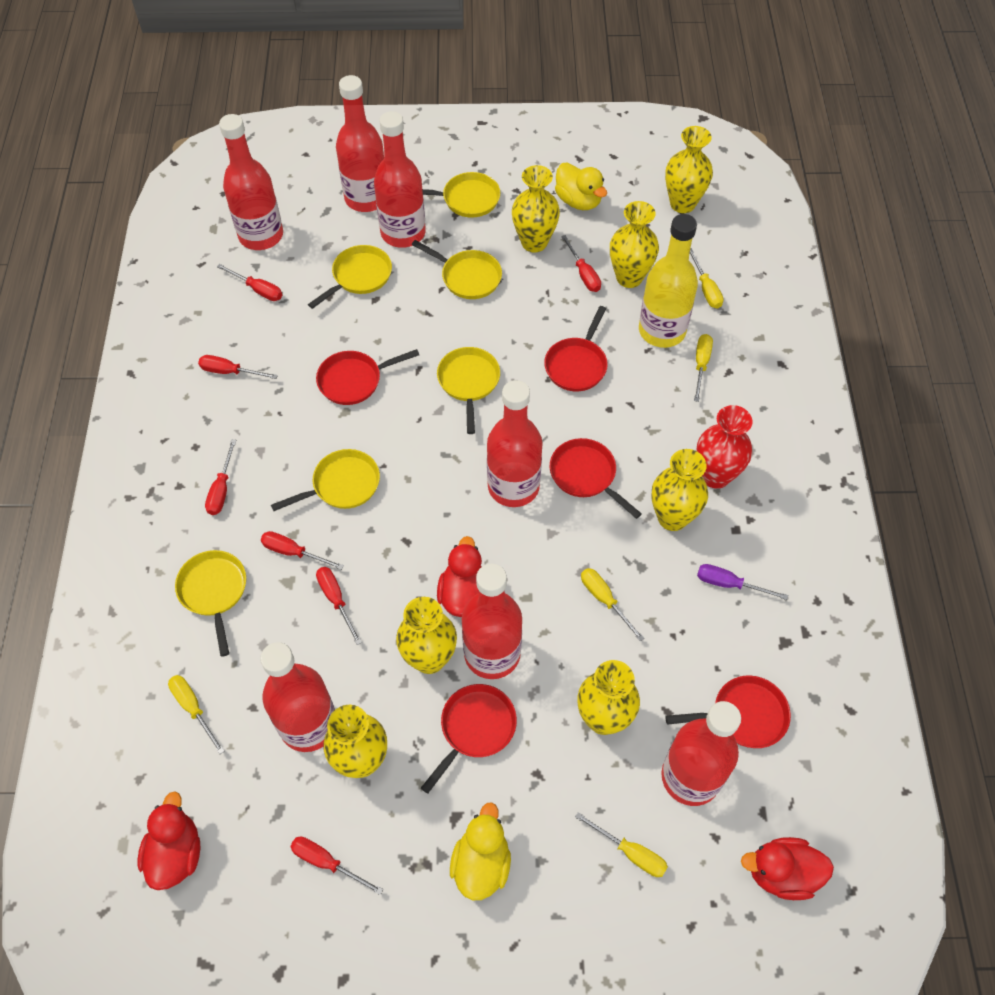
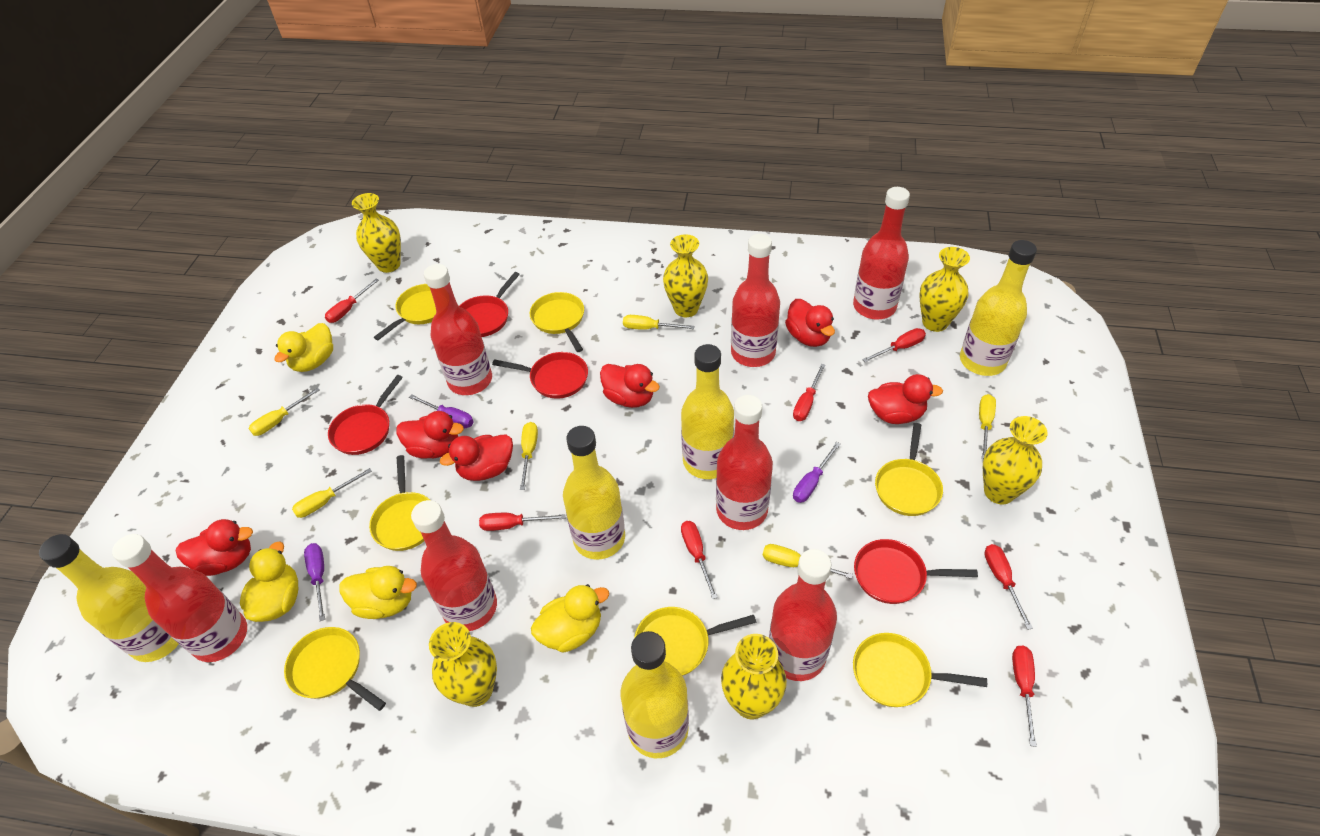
purple screwdriver: [697,564,788,600] = 1 -> [304,543,325,621] [409,394,474,428] [793,442,840,503] = 3
red duck: [137,791,200,890] [437,536,482,617] [741,837,834,900] = 3 -> [176,519,253,576] [396,411,464,459] [440,434,513,481] [600,364,660,408] [785,299,835,347] [868,374,943,424] = 6
red pan: [316,349,419,405] [421,684,517,794] [544,306,608,391] [550,438,642,519] [665,675,791,748] = 5 -> [328,375,403,455] [459,272,520,337] [492,352,588,399] [854,539,978,604] = 4
red vase: [696,405,752,489] = 1 -> none = 0
yellow bottle: [639,214,698,348] = 1 -> [39,534,179,662] [563,426,625,560] [621,631,689,758] [681,344,734,479] [960,240,1037,376] = 5
yellow duck: [450,802,511,900] [555,163,607,210] = 2 -> [240,541,299,622] [275,323,333,372] [339,566,417,619] [531,584,609,653] = 4
yellow pan: [175,550,246,657] [271,449,380,511] [308,245,392,309] [412,240,502,299] [422,172,501,218] [437,347,500,434] = 6 -> [284,627,386,711] [369,455,430,551] [374,284,436,340] [529,292,584,352] [634,607,757,676] [853,633,987,707] [875,423,943,516] = 7
yellow screwdriver: [168,675,225,754] [575,812,668,877] [581,568,644,641] [689,248,723,308] [694,334,713,402] = 5 -> [249,387,320,436] [292,468,372,518] [520,422,538,490] [623,315,694,330] [763,544,853,579] [979,394,996,459] = 6
yellow vase: [323,705,387,778] [396,597,457,674] [512,165,560,252] [578,660,640,735] [610,201,659,288] [651,449,708,531] [665,126,713,213] = 7 -> [352,193,401,273] [429,622,497,707] [663,234,708,317] [721,634,787,720] [919,247,970,332] [983,416,1048,504] = 6

